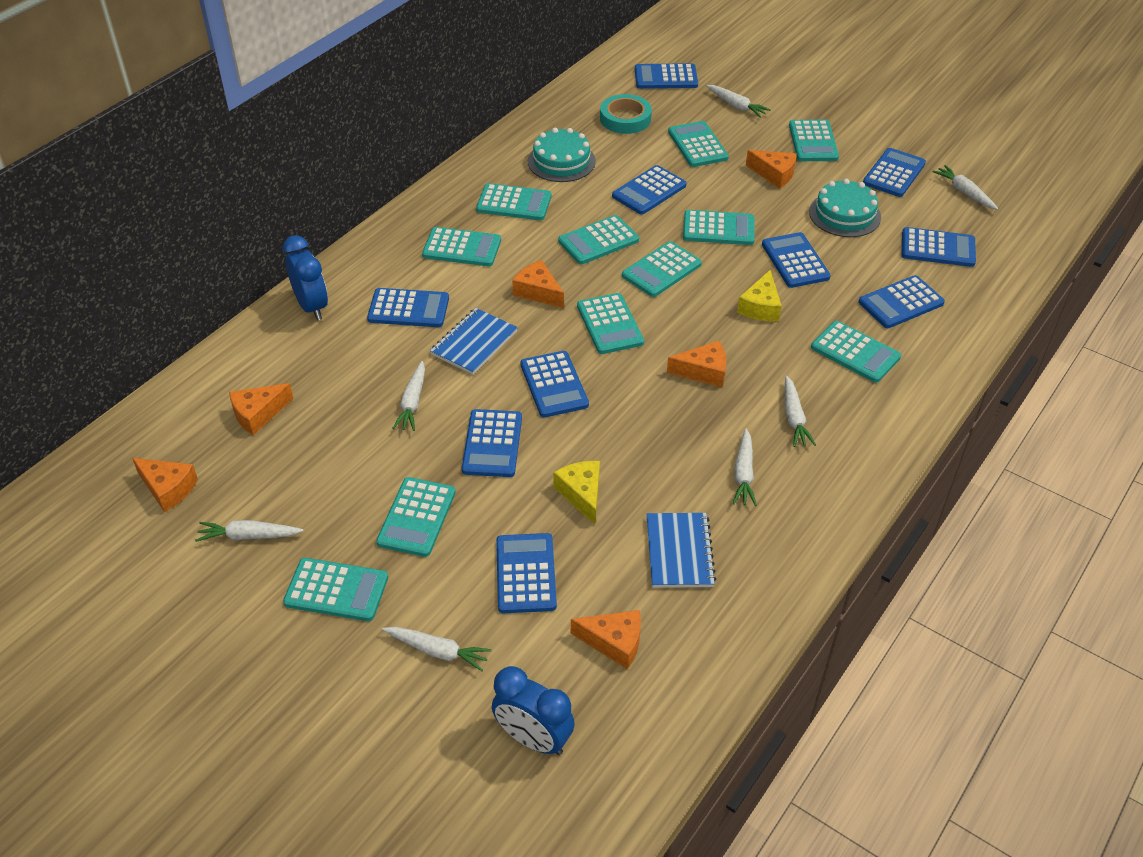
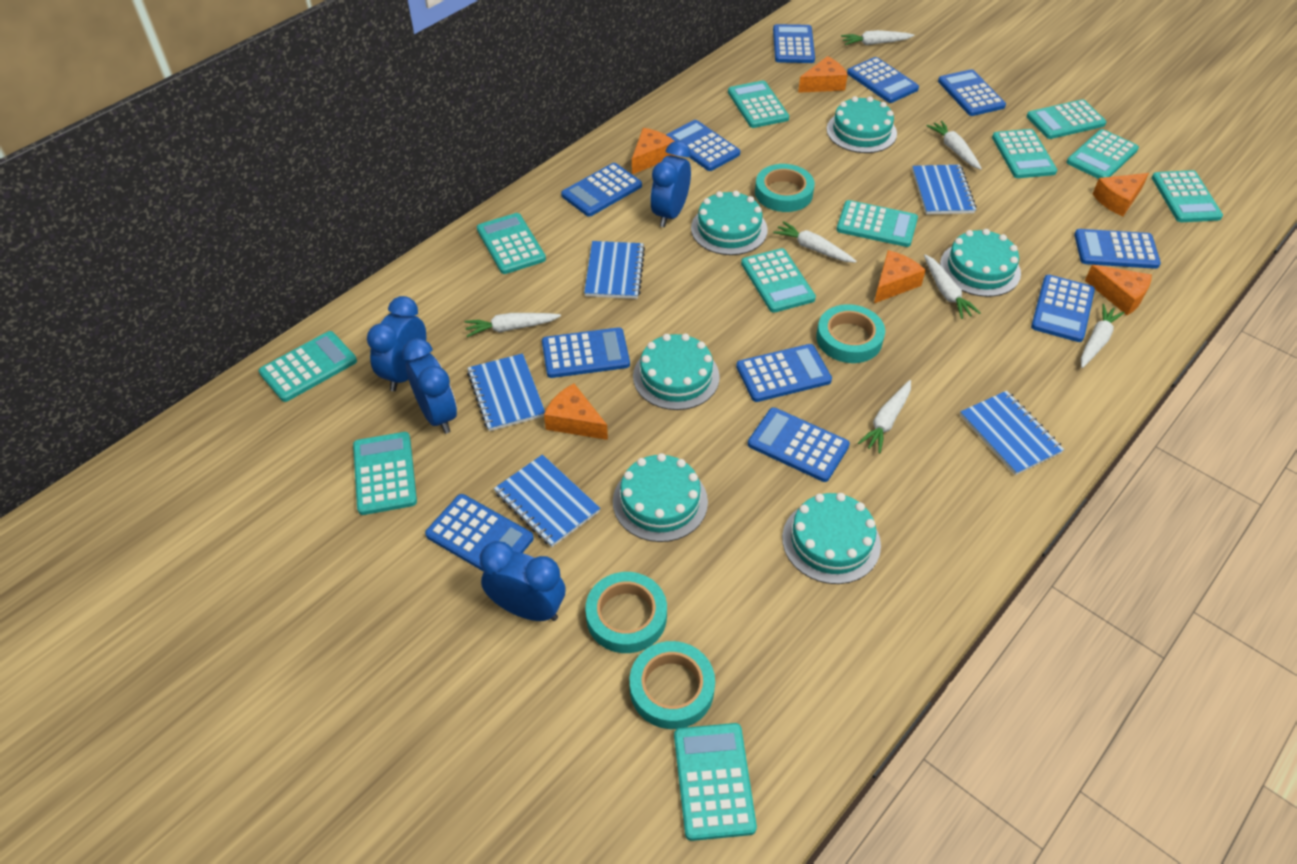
blue calculator: [367,288,449,327] [462,409,522,477] [496,533,557,613] [520,351,589,418] [612,165,687,214] [635,63,698,89] [762,232,831,288] [859,275,945,328] [863,148,926,197] [901,227,976,267] = 10 -> [425,494,534,572] [542,327,630,378] [561,163,642,217] [666,120,740,171] [736,344,832,402] [748,407,850,482] [773,24,815,63] [847,57,919,103] [938,69,1006,116] [1031,275,1095,342] [1074,229,1161,269] = 11
blue clock: [283,235,328,320] [492,666,575,755] = 2 -> [367,296,426,391] [402,338,457,434] [480,541,566,621] [650,141,691,227] = 4
blue notebook: [430,308,518,375] [647,513,716,588] = 2 -> [467,353,545,431] [494,455,600,547] [584,241,645,299] [912,165,976,215] [960,391,1064,475] = 5
turquoise cake: [528,128,596,182] [809,179,881,237] = 2 -> [613,453,708,542] [633,334,720,410] [691,191,768,255] [782,493,881,584] [827,96,897,153] [940,229,1021,297] = 6
turquoise tape: [600,94,652,134] = 1 -> [585,572,667,653] [630,641,715,729] [755,164,815,212] [816,304,885,363] = 4
yellow cheese: [553,461,600,524] [737,270,781,321] = 2 -> none = 0

